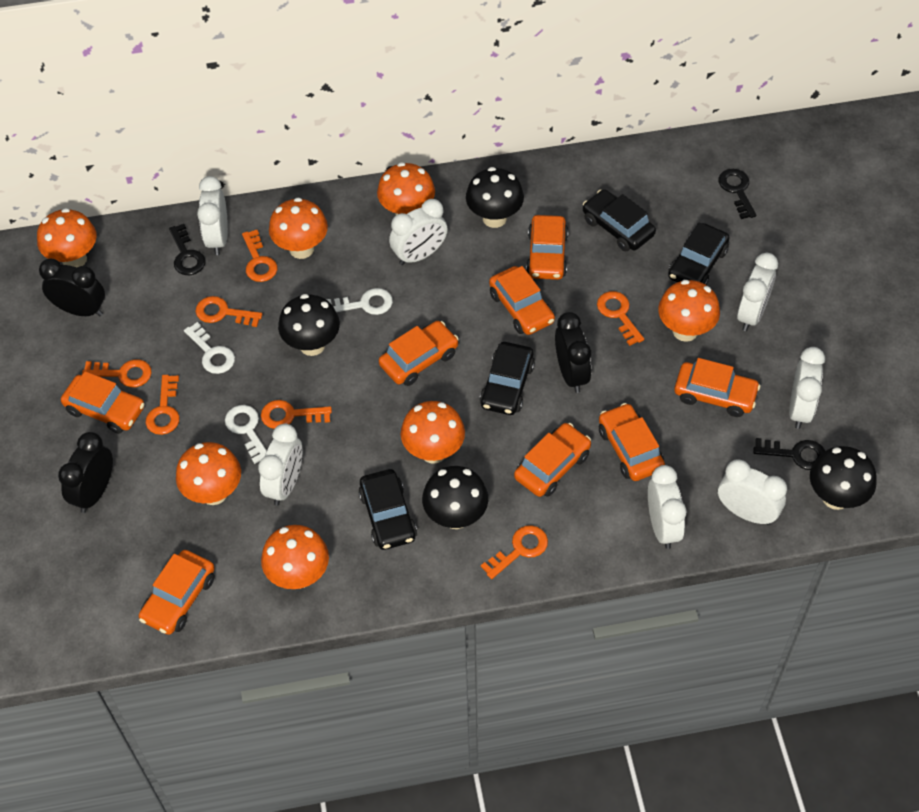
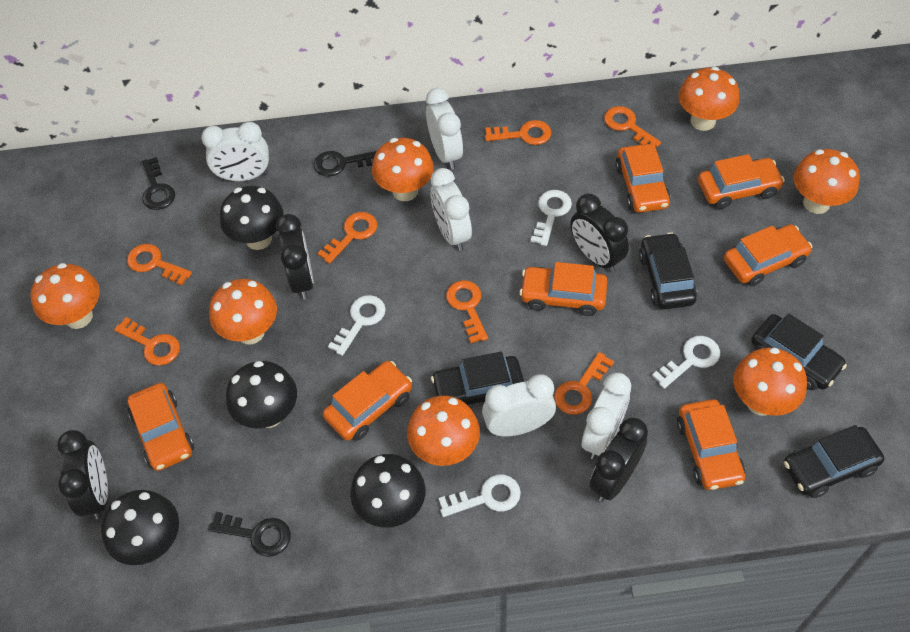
black clock: [39,259,105,316] [58,432,113,513] [555,312,591,393] = 3 -> [57,430,108,519] [276,214,314,299] [570,194,629,273] [589,418,648,502] = 4
orange car: [61,371,145,434] [139,550,215,635] [379,321,459,386] [489,266,555,335] [514,423,591,497] [526,215,568,280] [599,403,665,481] [674,358,760,417] = 8 -> [128,383,194,471] [323,361,412,441] [519,262,608,316] [615,144,671,213] [677,399,745,490] [698,154,785,209] [724,224,812,286] = 7
white clock: [197,176,228,255] [258,424,302,505] [389,199,447,265] [648,465,686,549] [718,459,787,525] [737,253,778,331] [789,347,825,429] = 7 -> [201,122,269,181] [426,88,463,170] [430,168,472,251] [482,374,556,437] [582,373,631,459] = 5
white key: [184,322,235,374] [225,405,267,464] [326,288,393,315] = 3 -> [328,295,386,356] [438,475,521,517] [531,190,572,246] [652,336,720,389] = 4

